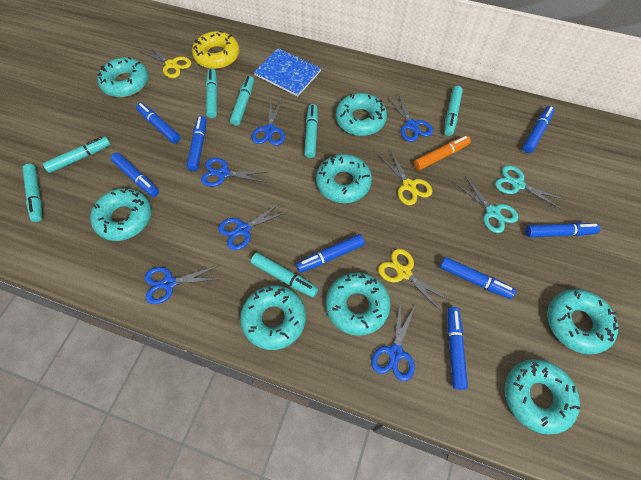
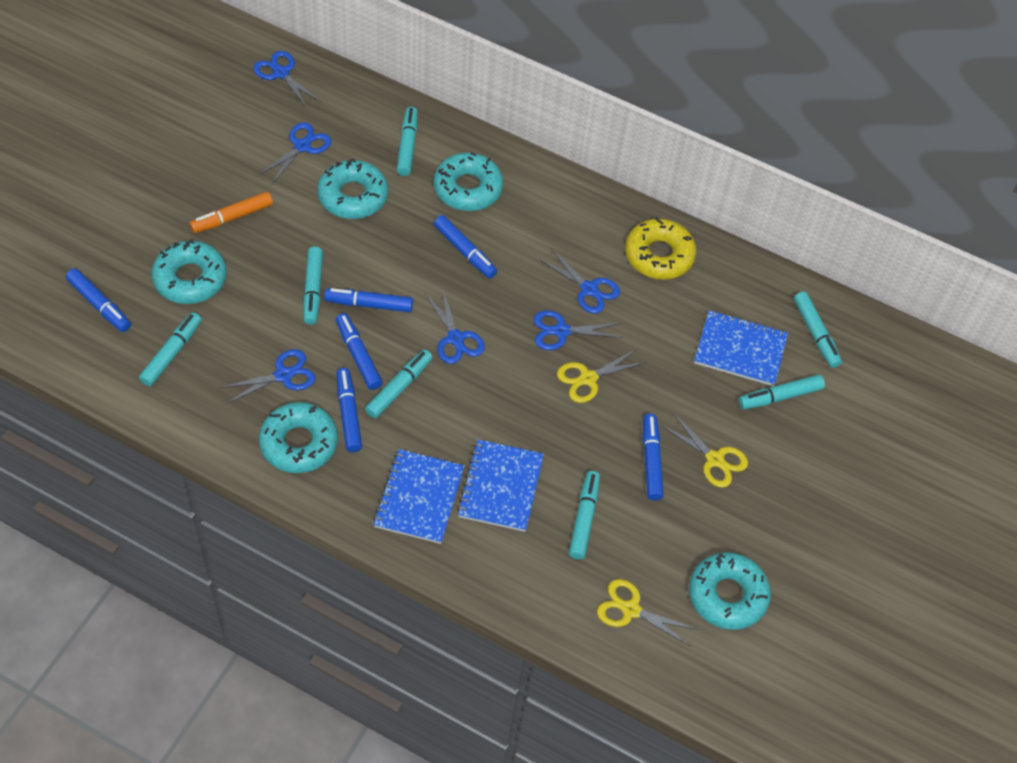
blue marker: [110,152,159,197] [136,103,181,144] [186,116,207,171] [296,234,365,273] [440,257,516,299] [447,307,468,390] [523,106,555,153] [525,223,600,237] = 8 -> [66,268,131,332] [324,288,413,312] [336,313,383,390] [336,368,362,452] [434,215,497,279] [643,414,664,500] = 6
blue notebook: [254,48,321,96] = 1 -> [373,449,465,544] [457,439,544,532] [694,310,788,386] = 3
turquoise donut: [90,187,151,241] [97,57,148,97] [240,286,306,350] [316,154,372,203] [326,273,390,336] [336,93,387,136] [505,359,580,434] [547,289,619,355] = 8 -> [152,239,227,304] [259,402,338,473] [317,158,388,219] [434,152,503,211] [689,552,771,630] = 5
turquoise scissors: [455,176,518,233] [495,165,566,210] = 2 -> none = 0

